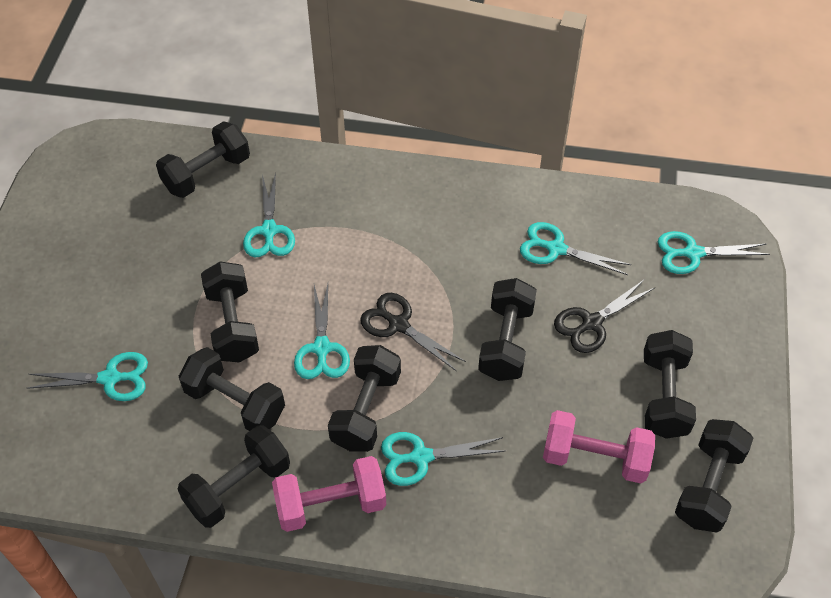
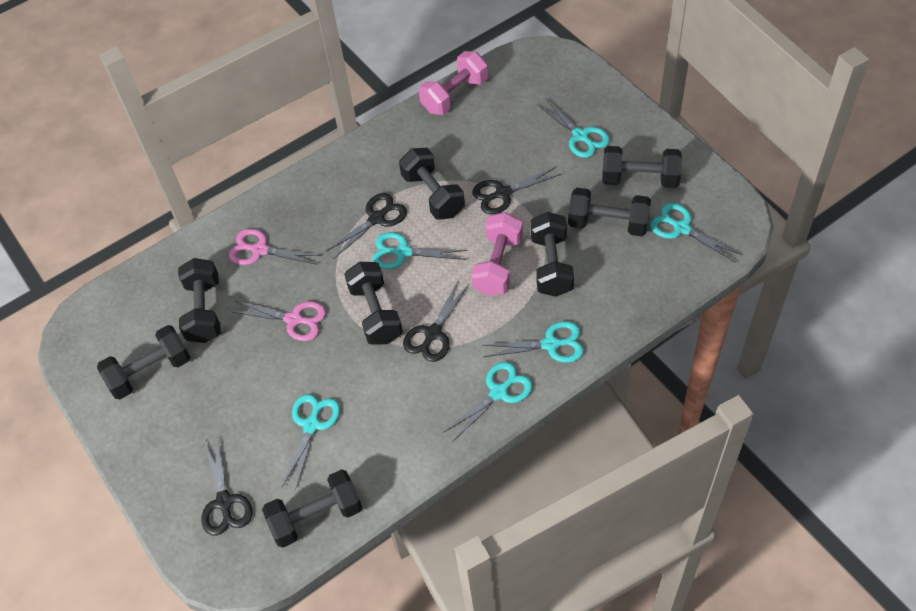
black scissors: [360,293,466,371] [554,279,655,353] = 2 -> [202,437,252,536] [325,193,407,259] [403,280,469,362] [472,167,562,214] = 4
pink scissors: none = 0 -> [229,229,322,265] [230,300,326,341] = 2

